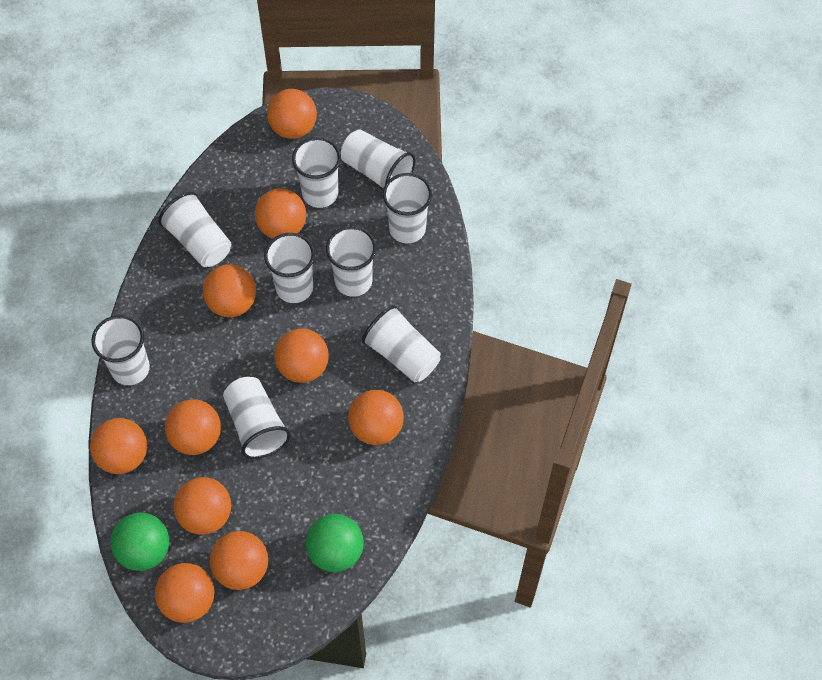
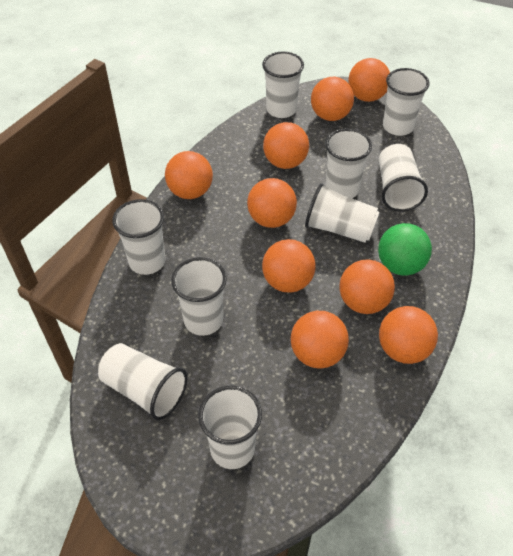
green ball: [111,513,169,571] [306,514,364,572] = 2 -> [378,223,432,276] = 1
orange ball: [90,418,147,474] [155,563,215,623] [165,399,221,455] [173,477,231,535] [203,264,256,317] [210,531,268,590] [255,188,306,239] [267,89,317,139] [274,328,329,383] [348,390,404,445] = 10 -> [165,151,213,199] [247,178,297,228] [262,239,316,293] [263,122,309,169] [291,311,349,368] [311,77,354,121] [339,260,395,314] [348,58,390,102] [379,306,438,364] = 9

